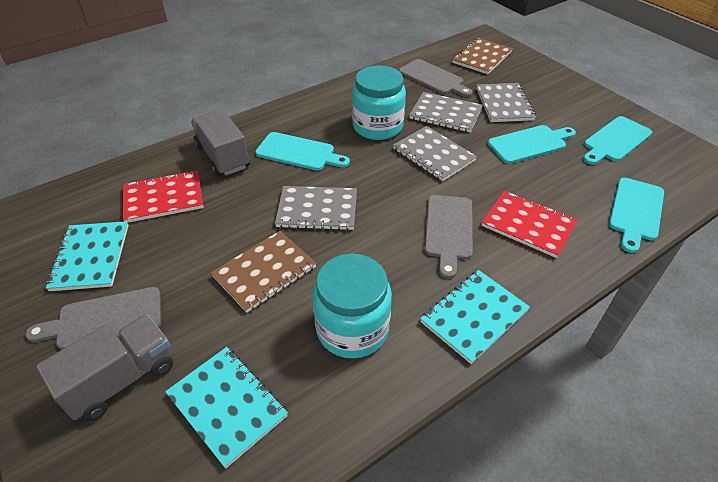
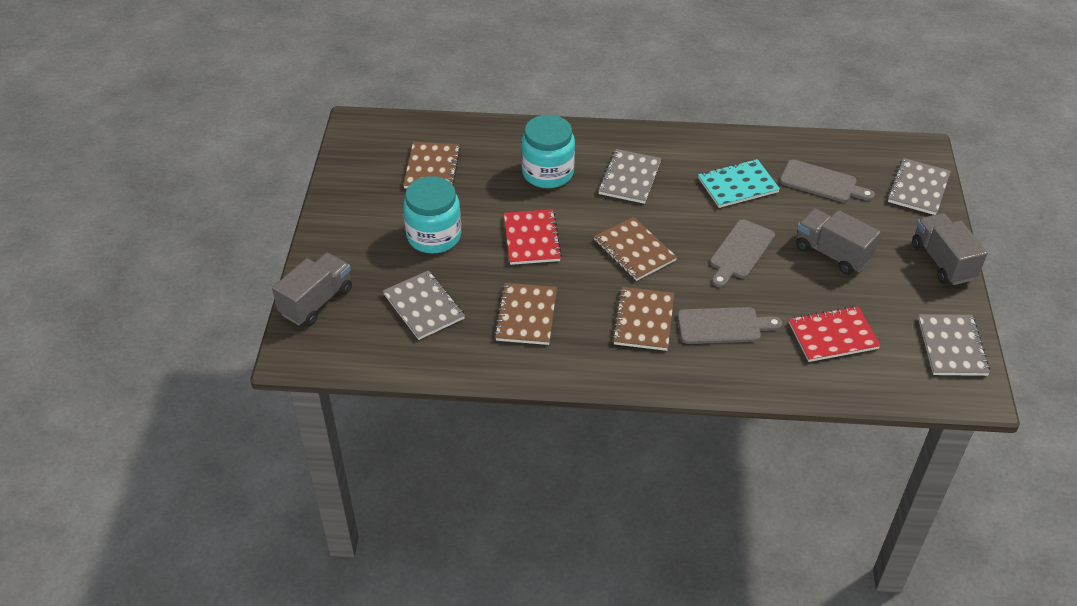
brown notebook: [211,231,316,313] [452,38,513,74] = 2 -> [403,142,460,188] [494,283,557,345] [594,217,677,281] [612,287,674,351] = 4
grey truck: [36,314,173,421] [191,111,250,176] = 2 -> [272,253,352,326] [796,209,881,275] [912,213,987,285] = 3
turquoise cutting board: [255,132,350,171] [488,125,576,164] [583,116,652,165] [609,178,664,253] = 4 -> none = 0
turquoise notebook: [46,221,129,291] [165,347,288,468] [420,270,530,364] = 3 -> [698,159,780,208] = 1

